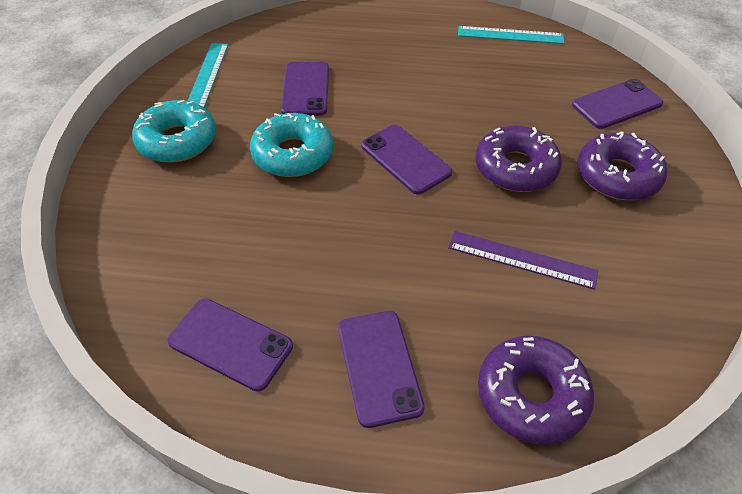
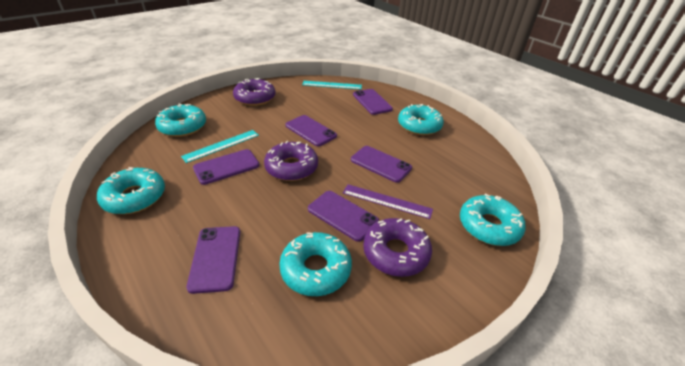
purple phone: [168,298,293,392] [281,62,329,116] [338,311,425,428] [361,125,452,195] [572,79,663,129] = 5 -> [186,226,240,294] [193,149,260,185] [285,115,337,146] [308,191,379,242] [351,146,412,183] [353,89,393,115] = 6
turquoise donut: [132,100,216,163] [250,113,333,177] = 2 -> [97,167,165,214] [155,104,206,137] [279,232,352,296] [398,104,444,135] [460,194,526,246] = 5

